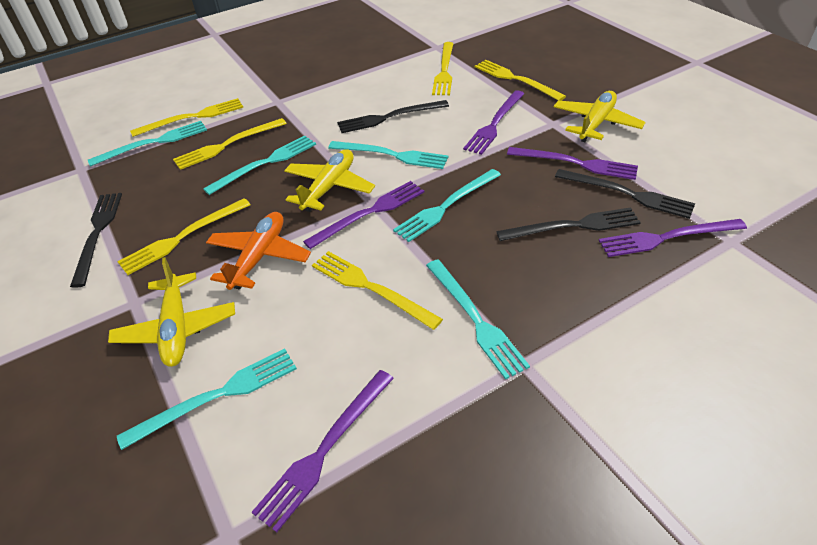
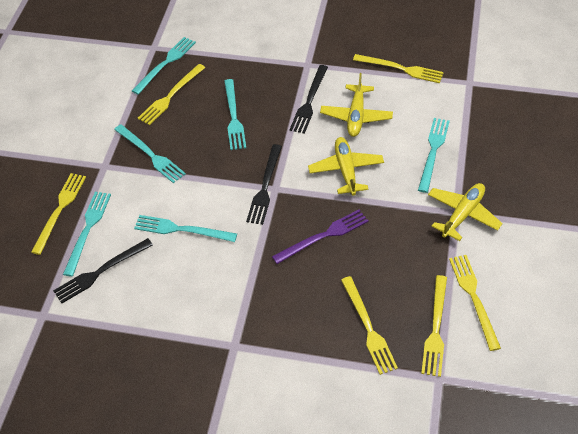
black fork: [70,193,122,288] [337,100,449,133] [496,207,641,241] [555,169,695,219] = 4 -> [53,238,153,303] [246,144,282,225] [289,65,328,134] = 3
orange plane: [206,212,311,290] = 1 -> none = 0
purple fork: [252,370,394,532] [303,181,424,249] [463,90,525,155] [507,147,638,180] [599,219,747,257] = 5 -> [272,210,369,264] = 1

